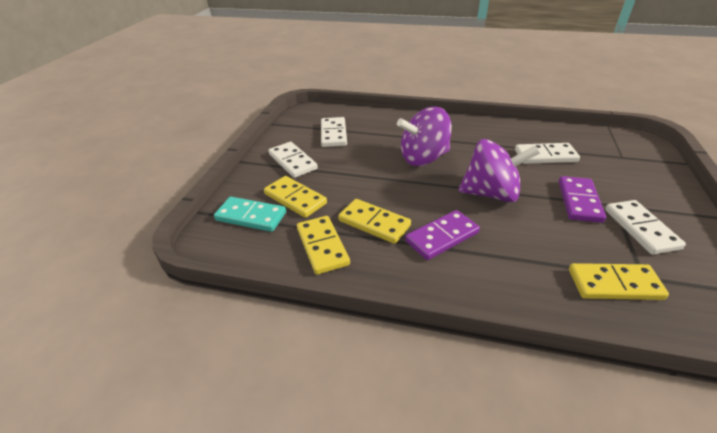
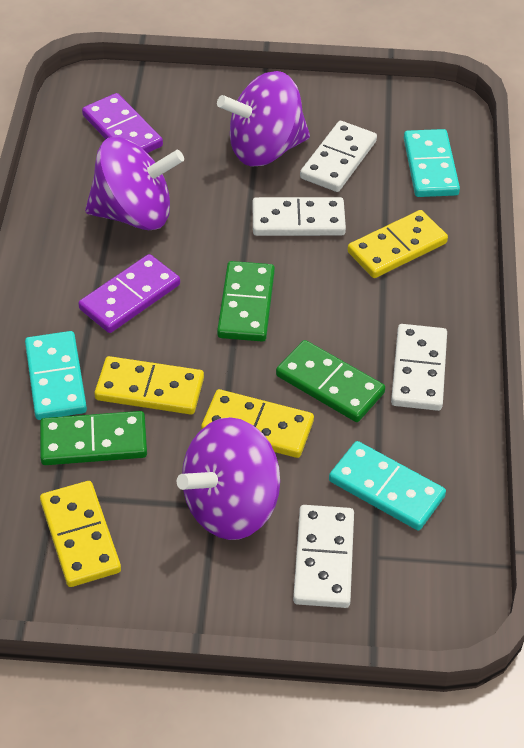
green domino: none = 0 -> [40,411,147,465] [217,261,275,342] [276,340,385,422] = 3
purple spinning top: [397,107,452,166] [458,139,540,202] = 2 -> [85,137,184,230] [177,417,280,540] [217,71,310,167] = 3
turquoise domino: [214,197,286,232] = 1 -> [25,331,87,420] [329,441,446,530] [404,129,460,197] = 3

